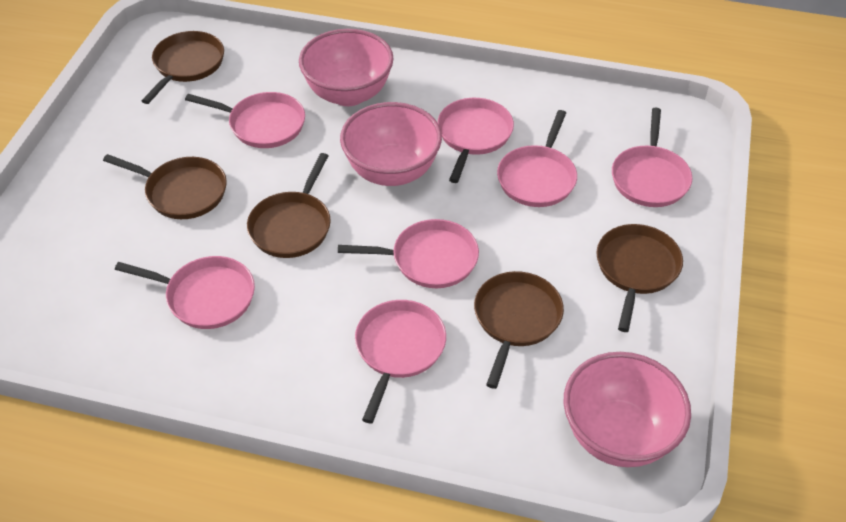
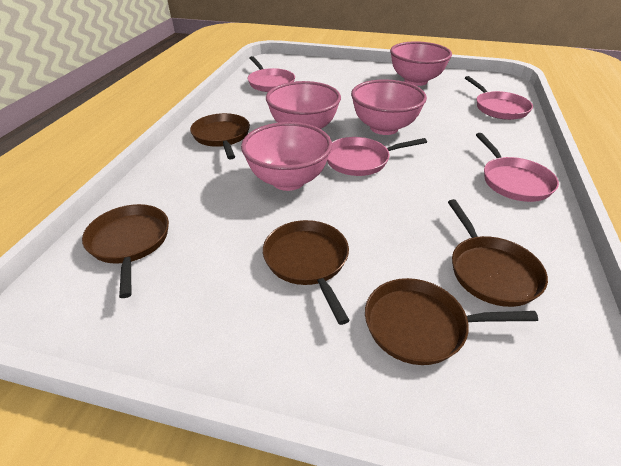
pink bowl: [299,29,394,106] [340,102,442,186] [564,352,691,467] = 3 -> [241,122,332,191] [266,81,341,129] [351,79,427,135] [390,41,452,86] = 4
pink pan: [115,256,255,329] [185,92,305,148] [338,219,479,288] [355,300,446,424] [437,98,514,183] [497,110,577,207] [612,108,692,207] = 7 -> [247,56,295,92] [327,137,427,176] [465,76,533,120] [476,133,559,202] = 4

